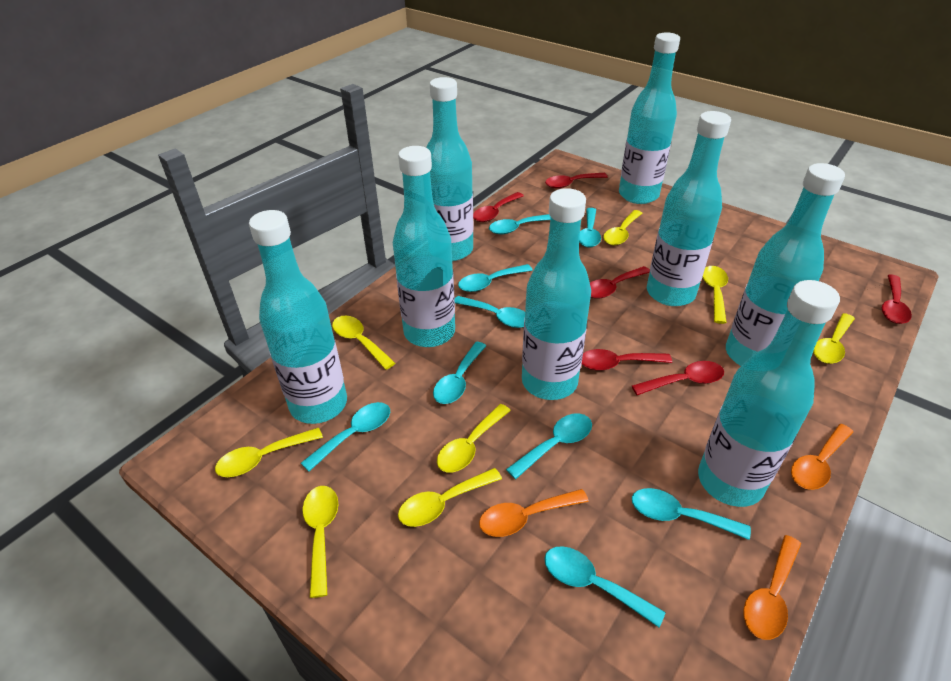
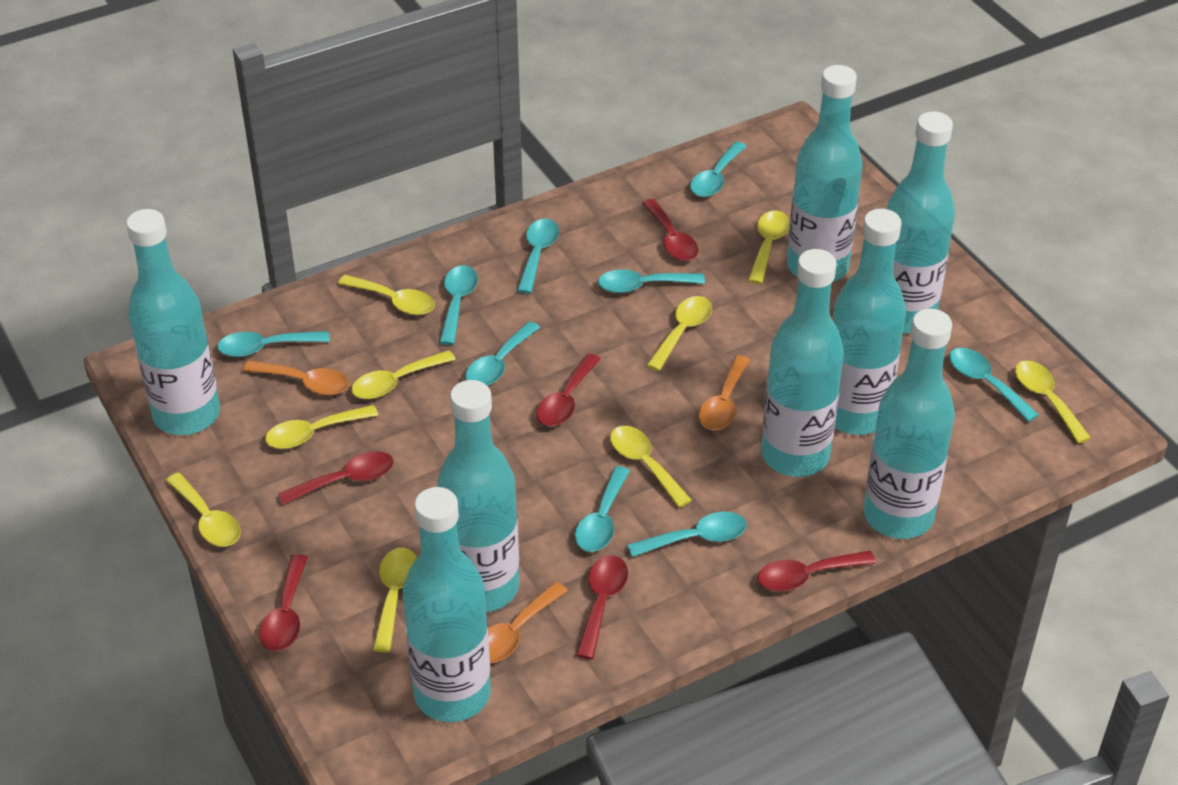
yellow spoon: [215,428,323,477] [302,486,338,598] [332,315,395,370] [398,468,502,527] [437,404,511,473] [603,210,642,245] [703,266,728,324] [813,313,855,364] = 8 -> [166,473,241,547] [265,405,378,449] [338,275,435,315] [351,350,456,399] [373,548,417,652] [610,426,692,508] [647,296,712,371] [748,210,790,284] [1015,360,1091,443] = 9

